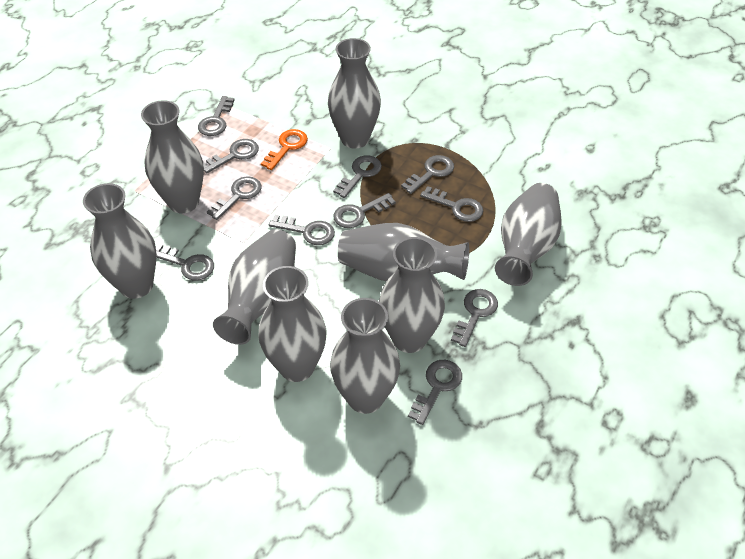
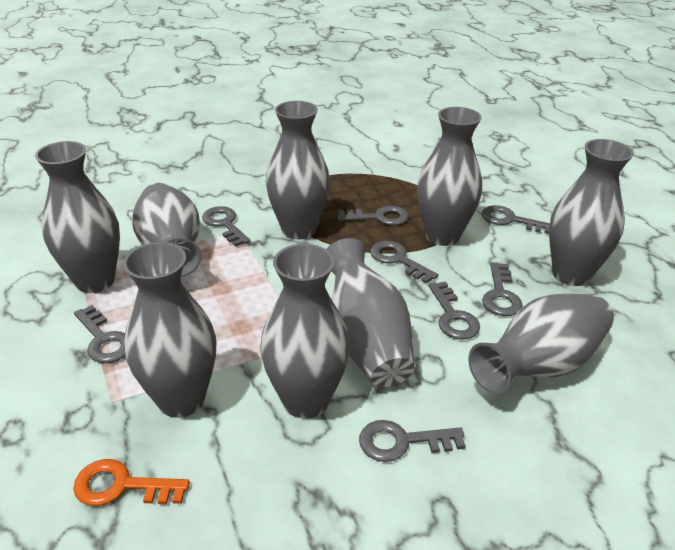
grey key: [156,244,214,281] [198,96,234,136] [203,139,259,173] [207,177,262,220] [269,215,335,245] [333,155,382,198] [333,193,396,228] [401,155,454,194] [408,360,462,425] [420,186,483,222] [451,289,498,347] = 11 -> [74,305,125,363] [202,206,251,247] [337,206,409,225] [359,420,466,462] [370,241,438,284] [428,281,480,340] [482,205,550,234] [482,262,523,316] = 8

